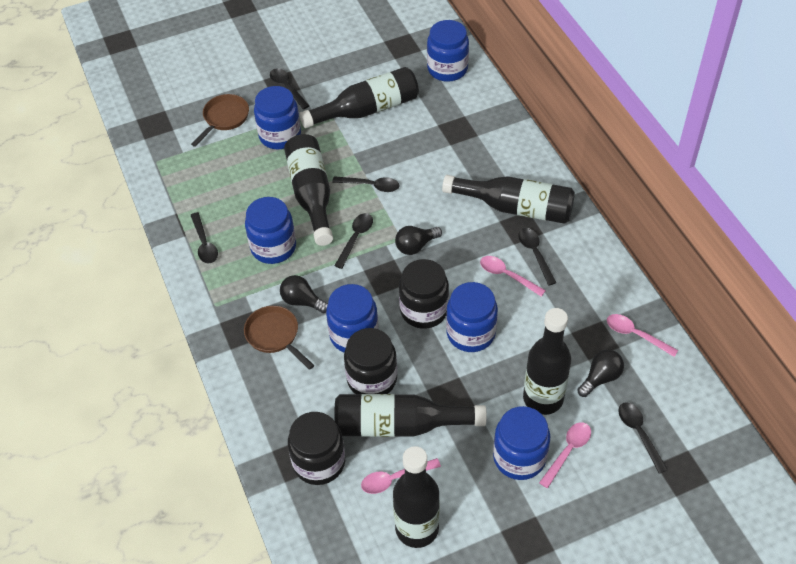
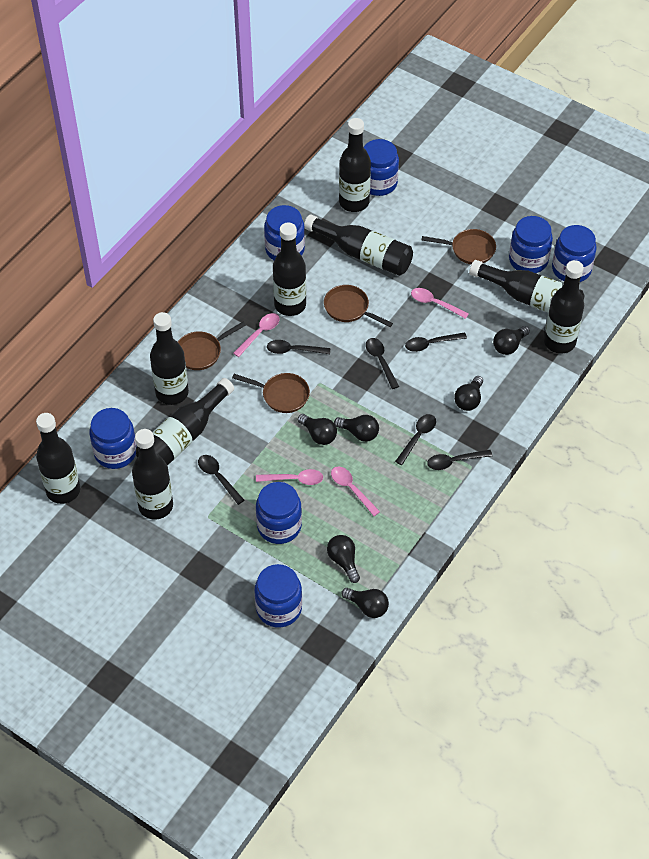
black bottle: [284,134,333,246] [299,67,419,128] [334,394,487,437] [393,446,440,548] [442,175,575,224] [523,308,571,415] = 6 -> [36,413,80,504] [132,429,173,520] [136,378,234,466] [150,312,189,405] [273,222,306,316] [304,214,413,276] [339,118,371,212] [469,260,584,312] [544,260,584,353] = 9
black jar: [288,412,345,485] [344,328,397,394] [399,259,449,329] = 3 -> none = 0
black light bulb: [280,275,328,313] [395,226,442,255] [577,349,624,397] = 3 -> [298,414,337,445] [327,535,360,583] [334,415,379,442] [341,588,389,618] [454,376,483,411] [493,326,530,355] = 6
blue jar: [245,197,296,264] [254,86,301,149] [326,284,378,352] [427,20,469,82] [446,282,498,352] [493,406,550,480] = 6 -> [89,408,137,469] [254,564,302,628] [256,482,302,544] [264,205,305,260] [364,139,399,196] [509,216,553,273] [552,225,597,282] = 7
brown pan: [191,94,249,147] [244,306,314,370] = 2 -> [178,322,246,370] [232,373,310,413] [324,285,393,327] [422,229,496,265] = 4

